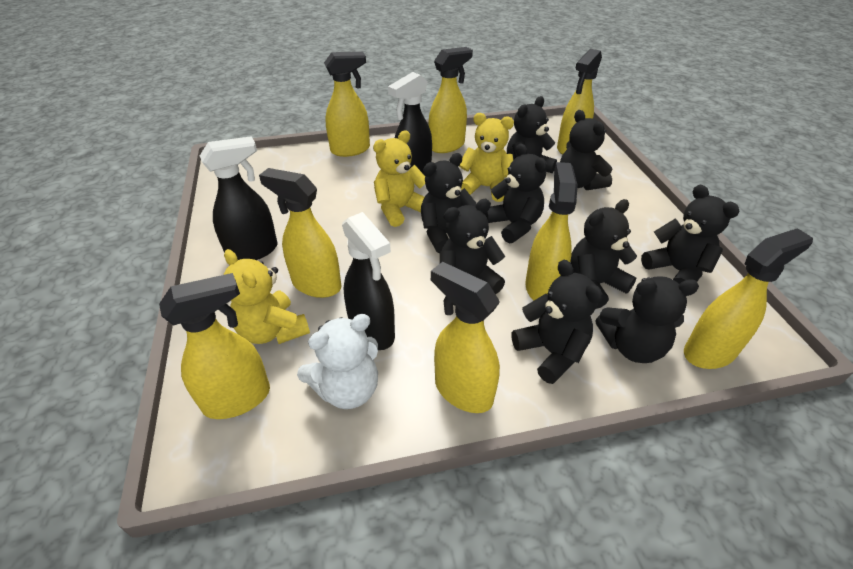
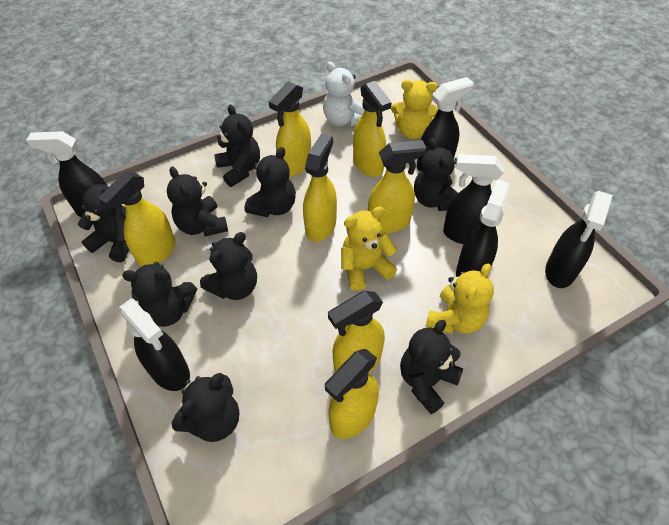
black spray bottle: [200,136,278,260] [342,212,395,350] [388,72,432,176] = 3 -> [26,131,108,217] [119,299,190,391] [417,77,473,172] [443,154,504,244] [456,179,510,277] [545,191,613,288] = 6
yellow spray bottle: [159,273,270,419] [259,168,341,298] [324,52,370,157] [428,47,473,153] [431,262,500,413] [525,162,578,301] [557,49,602,155] [684,228,813,369] = 8 -> [98,172,175,267] [268,81,311,177] [303,133,337,242] [325,349,379,439] [328,291,385,372] [353,81,392,177] [368,140,426,233] = 7

